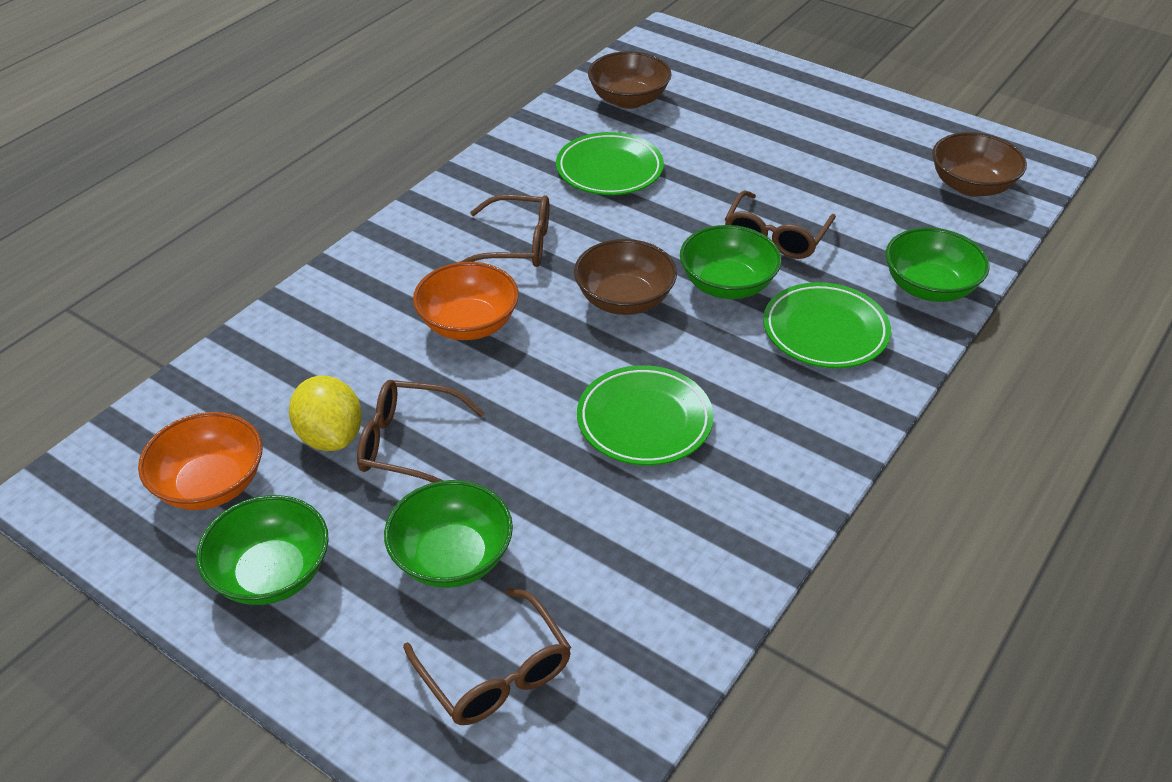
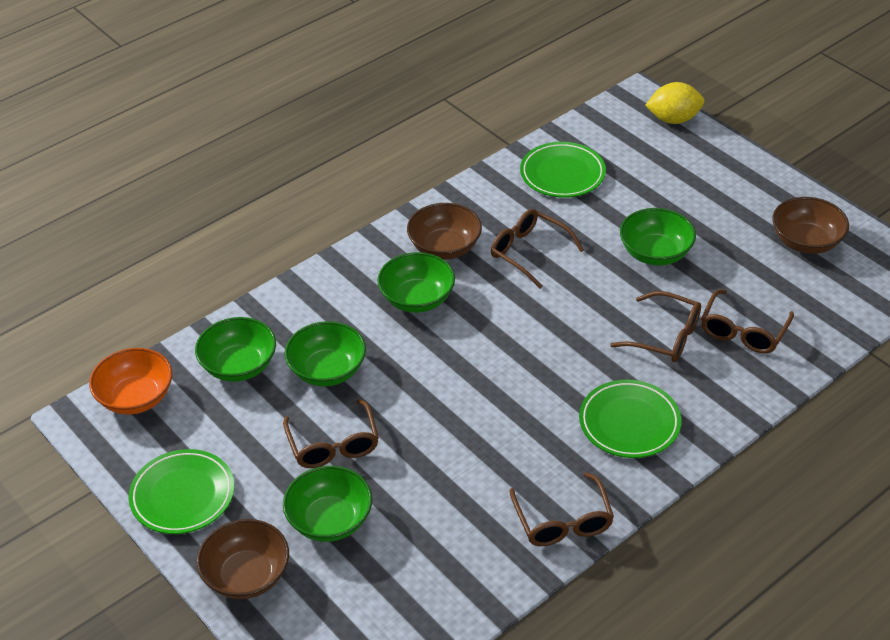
brown glasses: [357,380,485,483] [403,588,571,725] [458,194,549,267] [725,190,836,259] = 4 -> [283,399,379,468] [491,209,584,289] [510,472,614,546] [610,291,701,362] [701,289,794,353] = 5
green bowl: [196,495,329,605] [384,480,513,588] [680,225,782,299] [885,228,990,302] = 4 -> [195,317,276,382] [283,466,372,542] [285,321,366,386] [377,252,455,313] [620,208,696,266] = 5
orange bowl: [138,412,262,510] [413,262,519,340] = 2 -> [89,348,172,415] = 1

